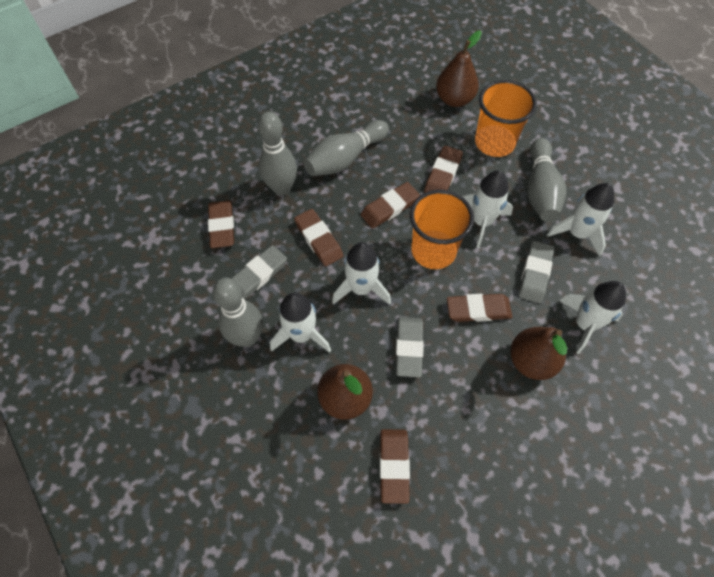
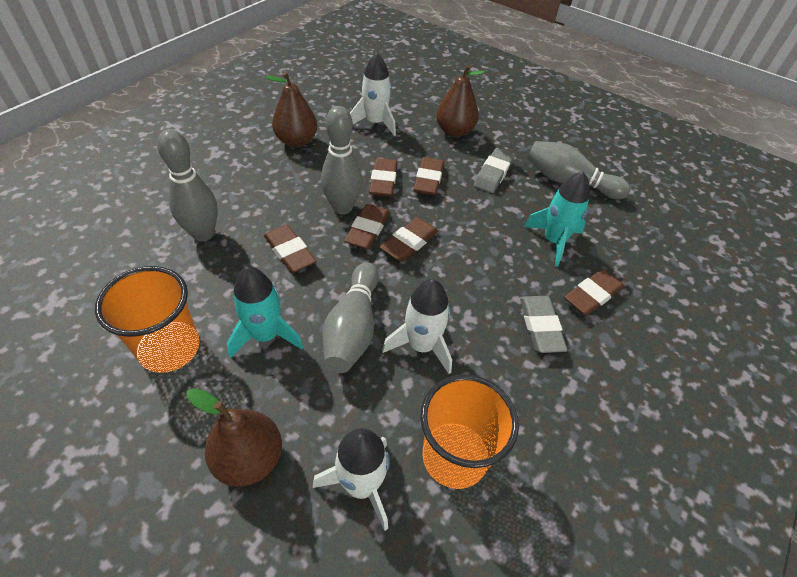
grey eraser: [231,245,287,300] [396,317,424,378] [518,241,554,303] = 3 -> [474,148,515,193] [520,296,568,353] = 2
turquoise rocket: none = 0 -> [227,266,303,358] [524,171,590,267] = 2
white rocket: [270,293,331,353] [332,242,391,305] [462,170,513,248] [547,183,614,256] [560,281,626,354] = 5 -> [313,428,390,531] [350,53,396,136] [382,279,452,374] = 3

